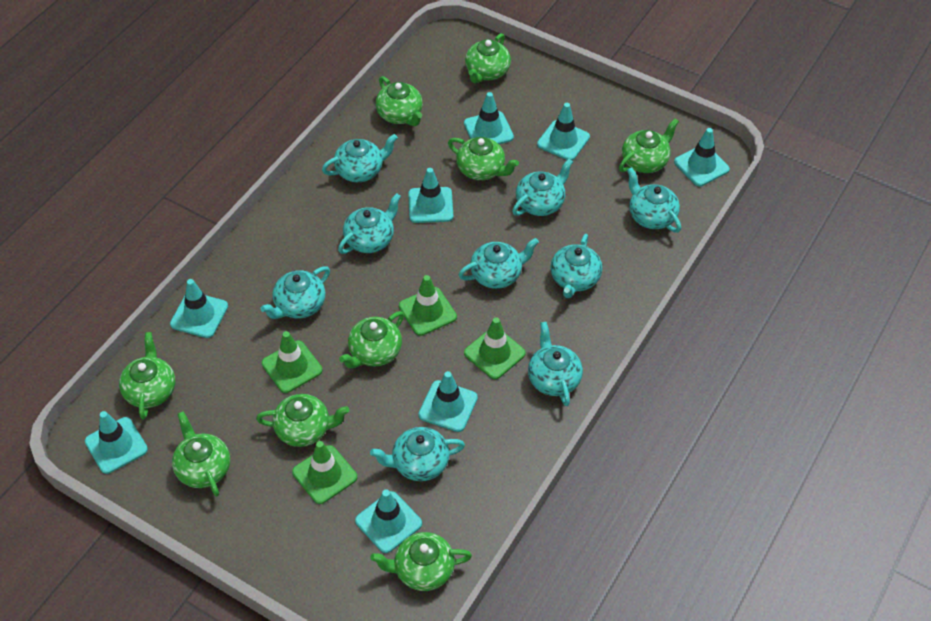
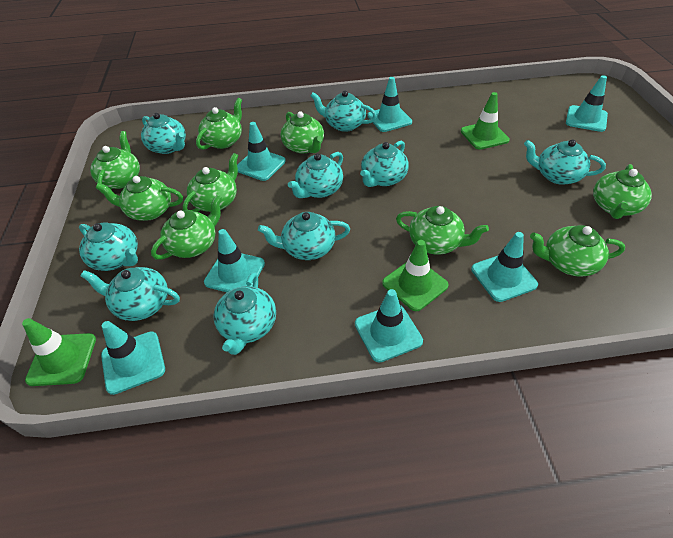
green traffic cone: [262,331,323,393] [292,441,357,504] [399,275,457,336] [464,317,526,379] = 4 -> [22,318,96,386] [382,240,449,311] [461,92,510,150] = 3
turquoise traffic cone: [85,411,148,474] [170,279,228,338] [355,489,422,553] [408,168,453,223] [418,371,478,432] [464,92,514,144] [537,103,590,160] [674,128,730,186] = 8 -> [101,321,165,395] [204,229,265,292] [237,122,286,181] [355,289,423,363] [367,77,412,132] [471,232,538,302] [566,75,608,132] = 7

